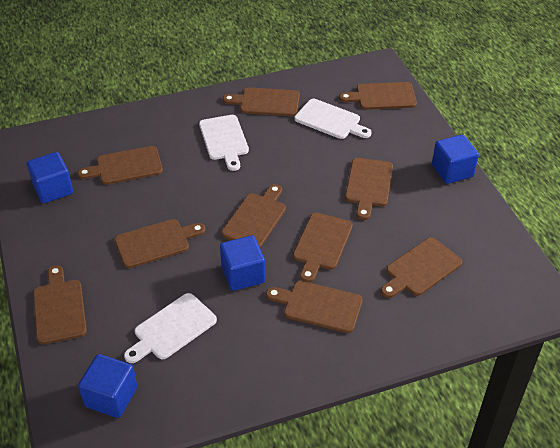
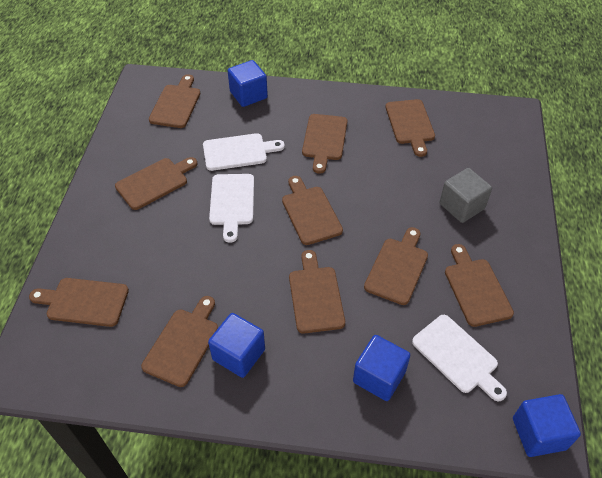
grey cube: none = 0 -> [440,168,492,223] = 1

